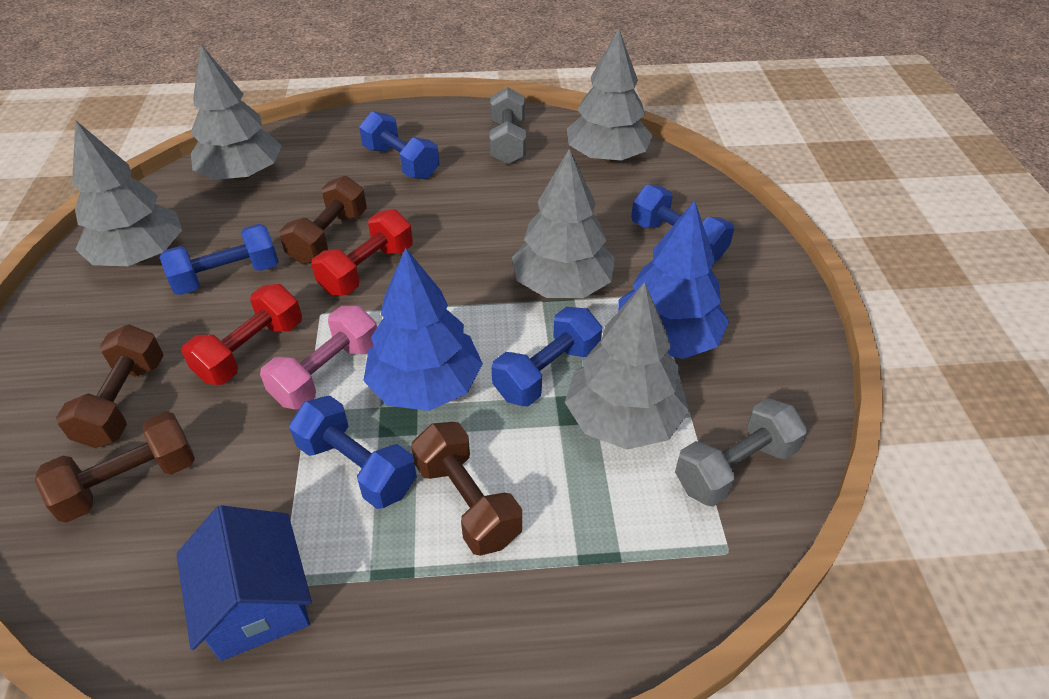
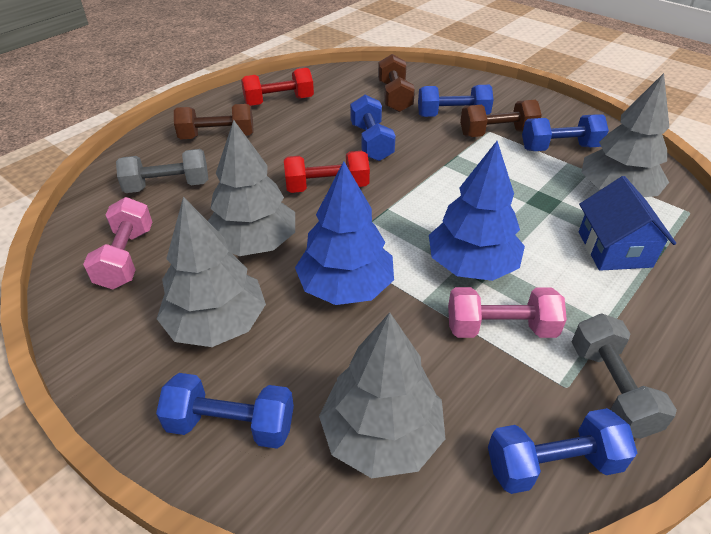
brown dumbbell: [35,412,195,522] [56,325,164,448] [279,176,367,264] [411,422,522,556] = 4 -> [174,104,254,139] [378,54,415,112] [460,100,542,137] = 3
grey tree: [72,120,182,266] [191,45,282,180] [512,148,615,298] [565,282,689,450] [567,28,653,162] = 5 -> [157,197,266,347] [208,120,295,256] [319,312,445,478] [581,73,669,197] = 4
pink dumbbell: [260,306,377,409] = 1 -> [83,197,152,289] [448,287,567,338] = 2

